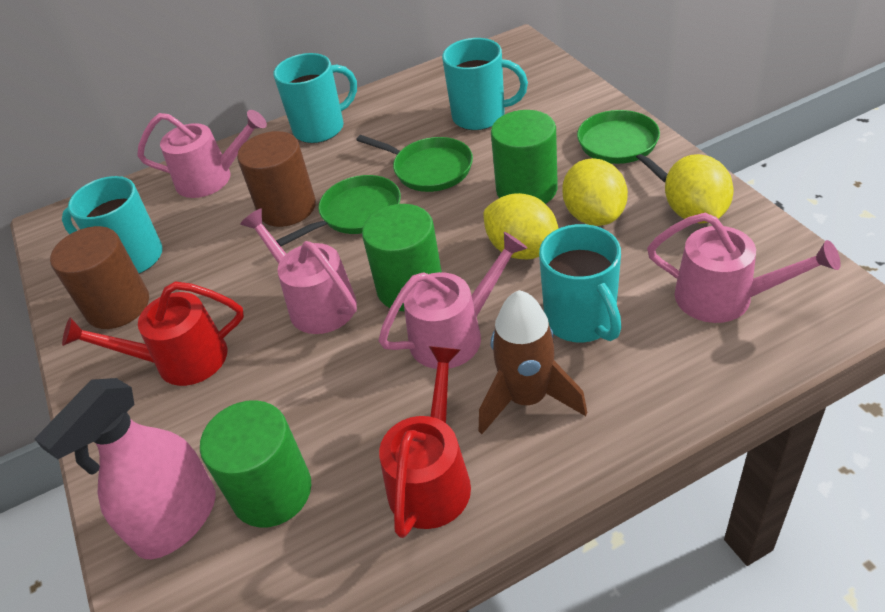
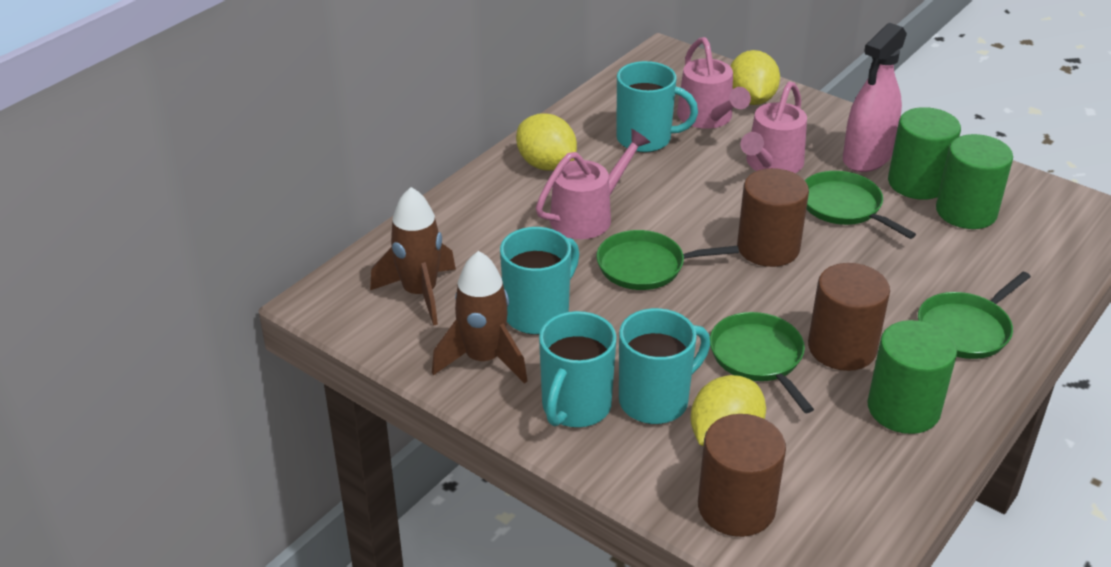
brown cylinder: [50,226,149,329] [237,131,316,227] = 2 -> [698,414,786,537] [737,168,809,267] [808,263,890,371] = 3
brown rocket: [479,290,587,434] = 1 -> [370,187,456,326] [432,251,527,384] = 2
green pan: [276,175,401,246] [357,135,473,192] [577,110,668,182] = 3 -> [597,230,739,290] [710,312,814,413] [805,171,916,239] [918,272,1031,359] = 4
pink watering can: [137,110,267,198] [240,209,357,334] [378,232,528,369] [647,213,841,323] = 4 -> [536,129,651,239] [677,37,751,129] [740,81,807,173] = 3
red watering can: [62,281,244,386] [379,346,471,538] = 2 -> none = 0

